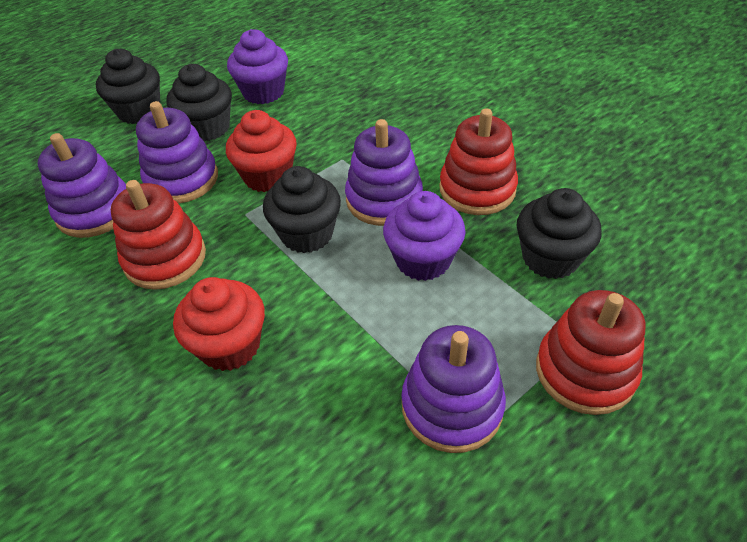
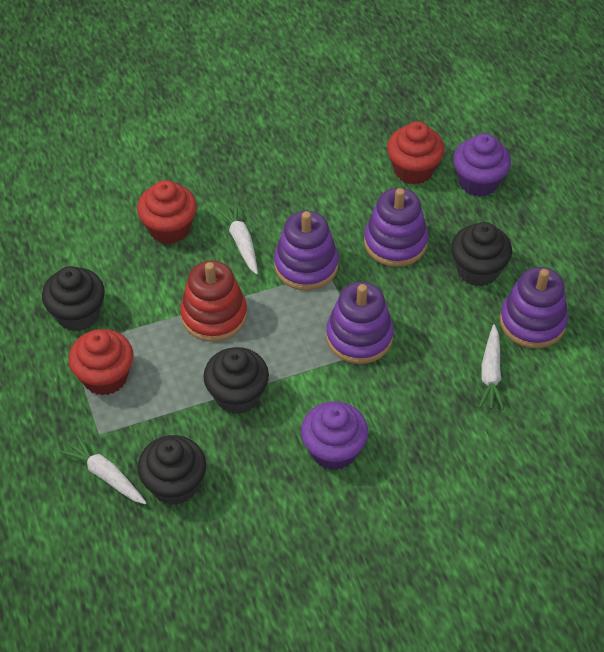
red cupcake: [173,277,265,371] [226,110,297,192] = 2 -> [68,329,133,396] [137,180,197,244] [387,121,445,185] = 3
red stacking toy: [111,180,206,290] [439,109,518,215] [536,290,646,415] = 3 -> [180,260,247,342] = 1
white carrot: none = 0 -> [60,435,146,504] [216,202,258,274] [479,324,504,410] = 3

